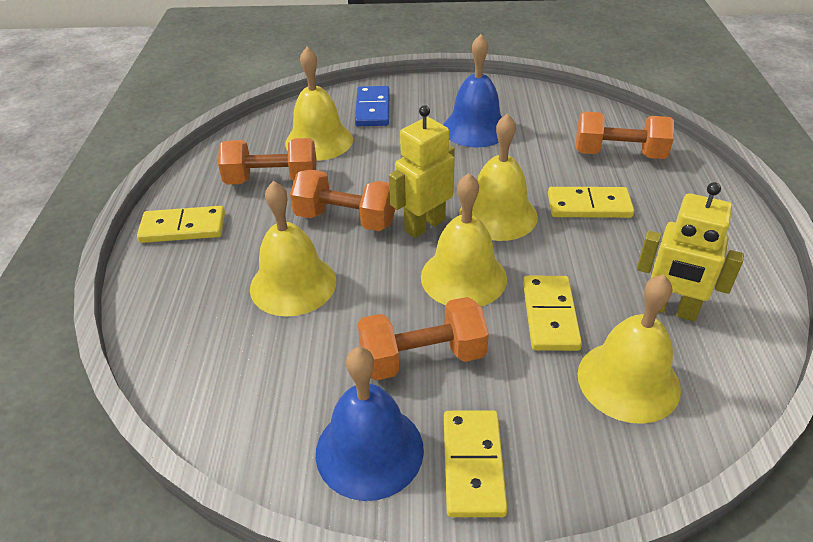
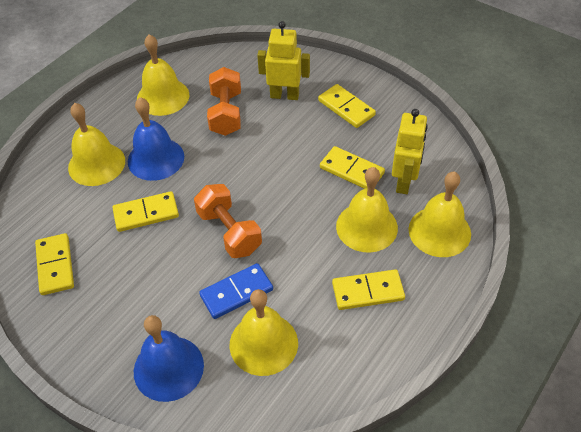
orange dumbbell: [218,138,316,185] [290,169,395,231] [358,297,489,381] [576,112,674,159] = 4 -> [194,184,262,258] [207,67,241,136] = 2
yellow domino: [137,206,225,243] [444,410,508,517] [523,276,582,351] [548,187,634,218] = 4 -> [35,233,74,295] [112,191,179,232] [318,84,376,128] [320,146,385,189] [332,269,405,310] = 5

